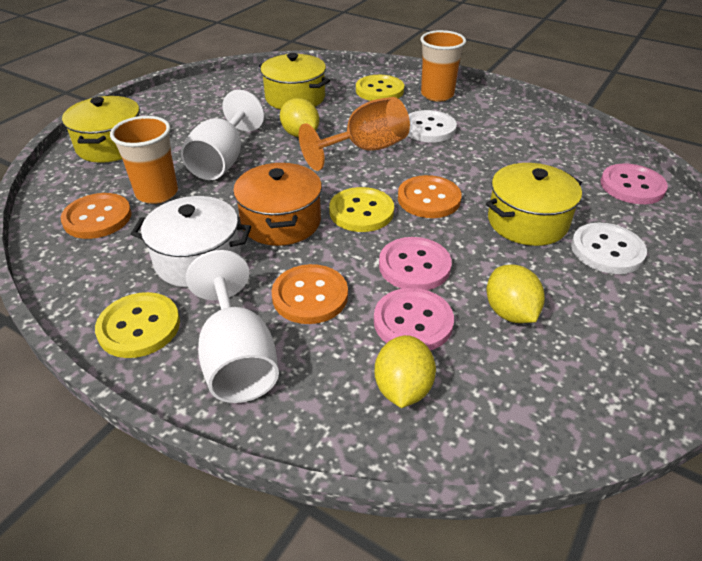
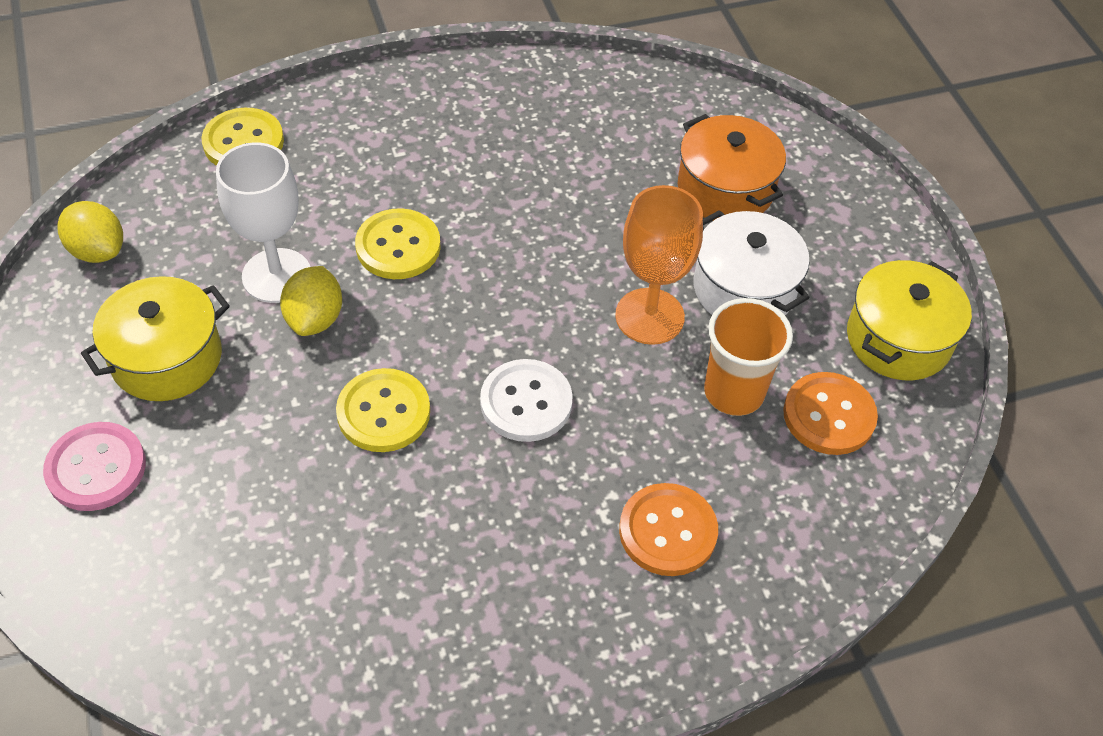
orange button: [61,193,132,239] [271,264,348,324] [398,175,462,218] = 3 -> [619,483,718,576] [783,372,878,455] = 2
orange cup: [110,116,178,204] [420,30,466,102] = 2 -> [704,298,793,416] = 1
pink button: [374,288,454,351] [379,237,452,290] [600,164,668,204] = 3 -> [43,422,146,511] = 1
white button: [408,110,457,142] [571,223,647,274] = 2 -> [480,359,573,442] = 1
white goblet: [181,90,265,180] [186,250,279,403] = 2 -> [216,142,310,303] = 1
yellow lemon: [280,98,319,137] [374,335,436,408] [487,264,545,323] = 3 -> [57,201,123,263] [280,266,342,336] = 2
yellow pot: [62,96,140,163] [259,53,330,110] [486,163,582,246] = 3 -> [81,276,230,401] [847,260,972,380] = 2

